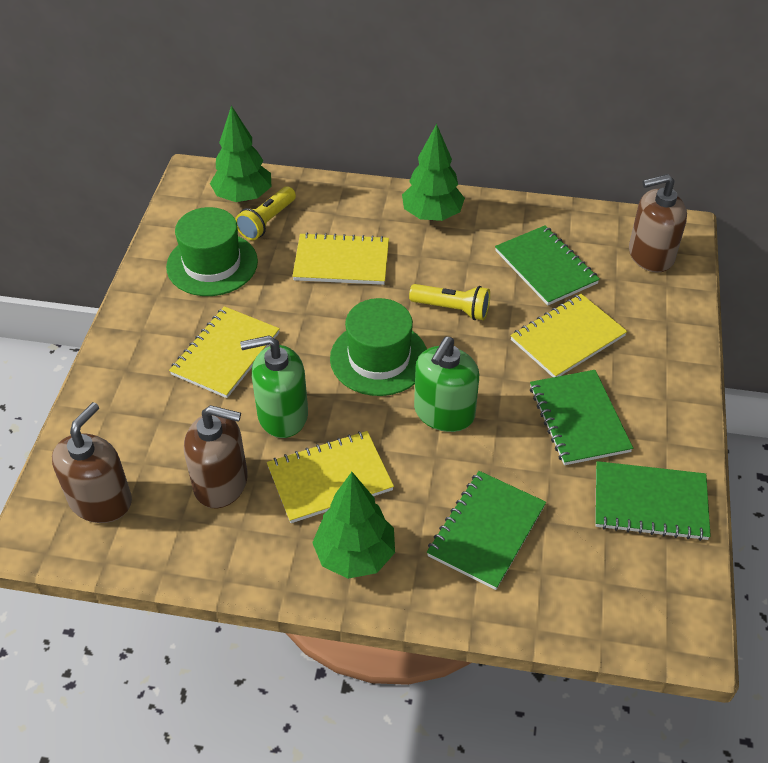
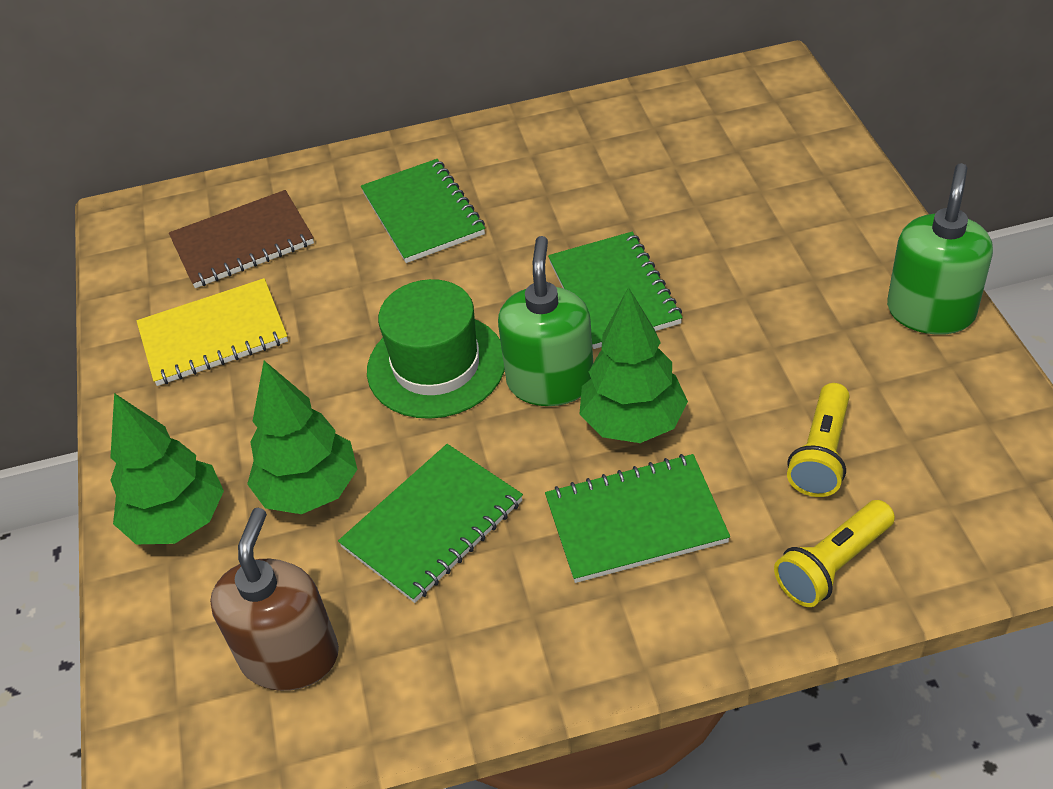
brown notebook: none = 0 -> [169,190,314,288] = 1
brown soap dispenser: [52,402,132,523] [184,405,248,508] [629,174,687,273] = 3 -> [210,508,339,691] = 1
green hat: [166,207,258,296] [330,298,427,396] = 2 -> [367,279,505,419] = 1
yellow notebook: [169,306,280,398] [267,431,394,523] [292,232,389,285] [510,294,627,377] = 4 -> [137,278,288,386] = 1

